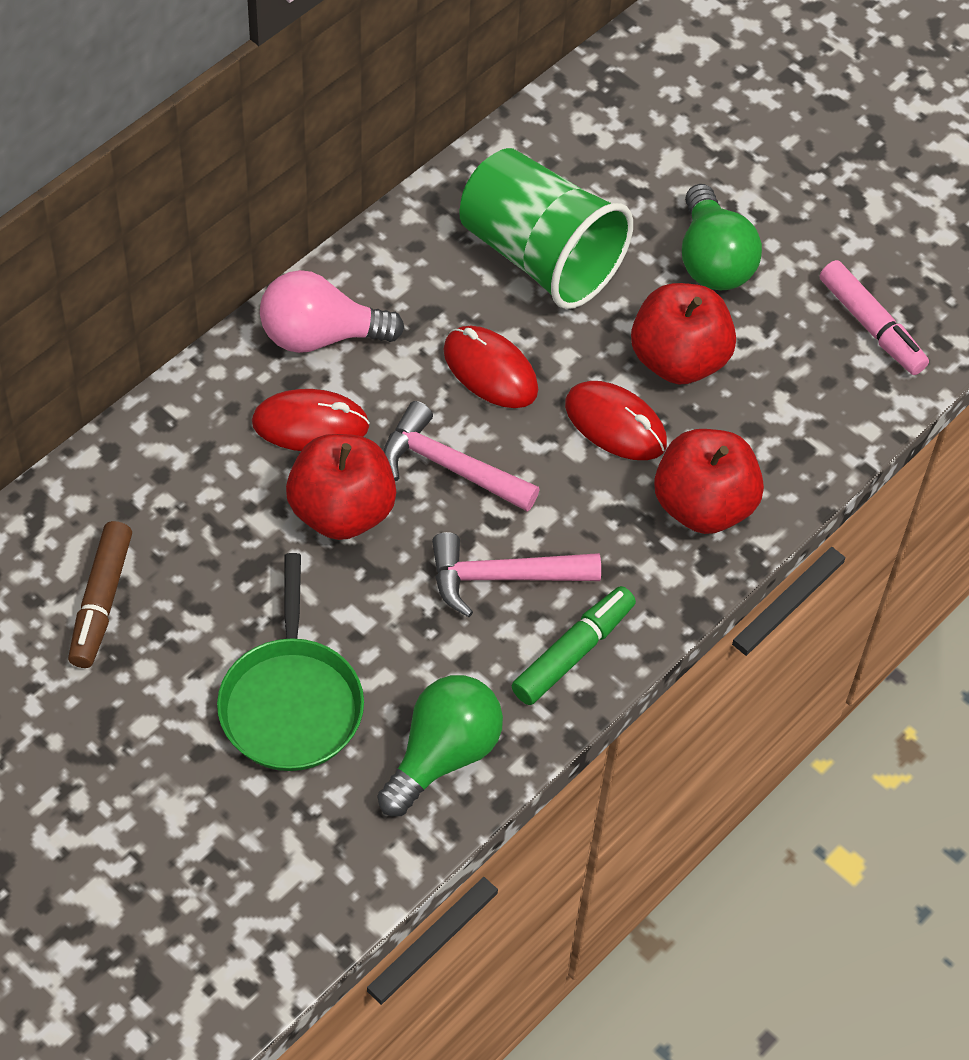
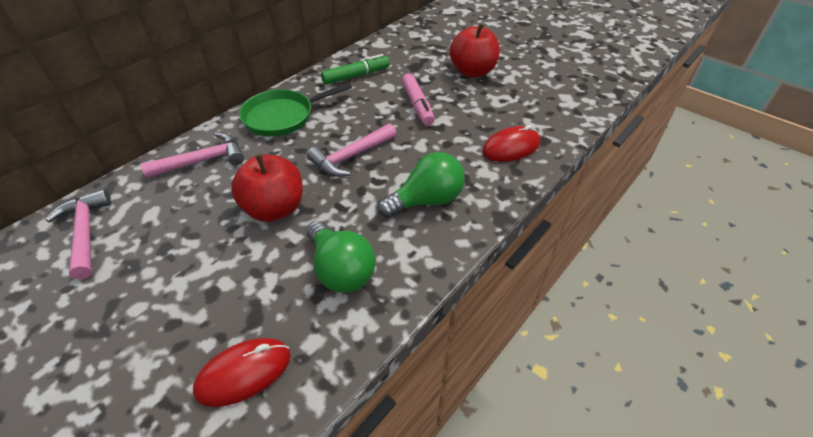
brown marker: [68,521,132,668] = 1 -> none = 0
green cup: [459,148,633,309] = 1 -> none = 0
pink hammer: [383,401,540,512] [432,532,601,617] = 2 -> [45,189,111,279] [141,133,244,178] [307,123,397,177] = 3
pink light bulb: [260,270,404,353] = 1 -> none = 0
red apple: [286,434,396,540] [631,283,736,384] [654,429,764,534] = 3 -> [231,154,303,222] [450,23,500,77] = 2
red mouse: [252,389,370,451] [443,326,538,408] [565,381,667,460] = 3 -> [193,338,291,407] [482,125,540,162] = 2

